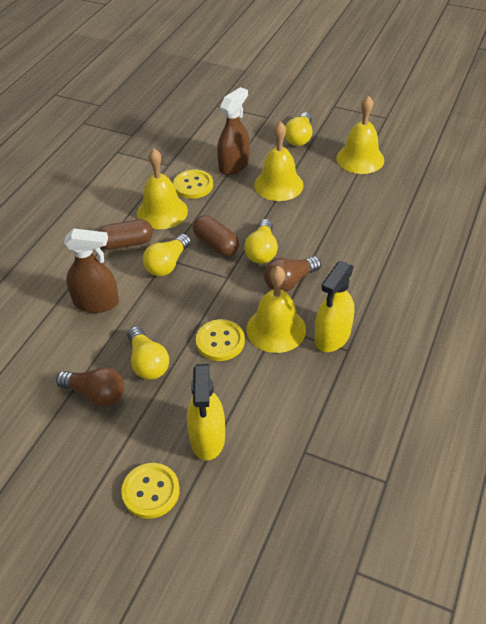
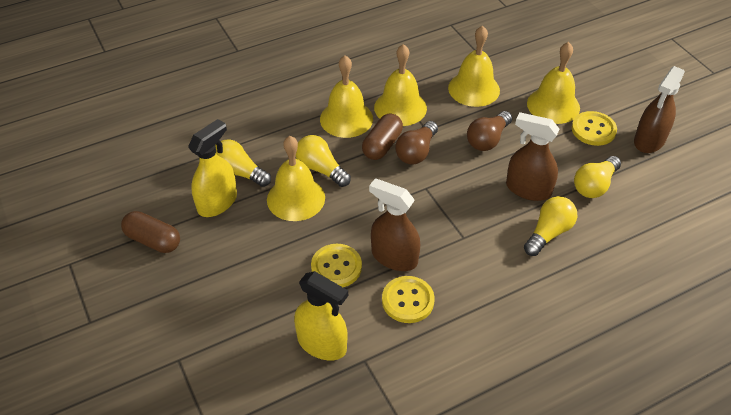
brown spray bottle: [64,229,119,313] [217,87,250,175] = 2 -> [369,178,420,271] [506,112,560,201] [634,66,685,153] = 3
yellow bell: [137,149,188,229] [246,266,306,353] [254,121,303,201] [336,96,384,174] = 4 -> [267,136,325,221] [320,55,373,138] [374,44,427,126] [448,25,500,107] [527,42,580,124] = 5

